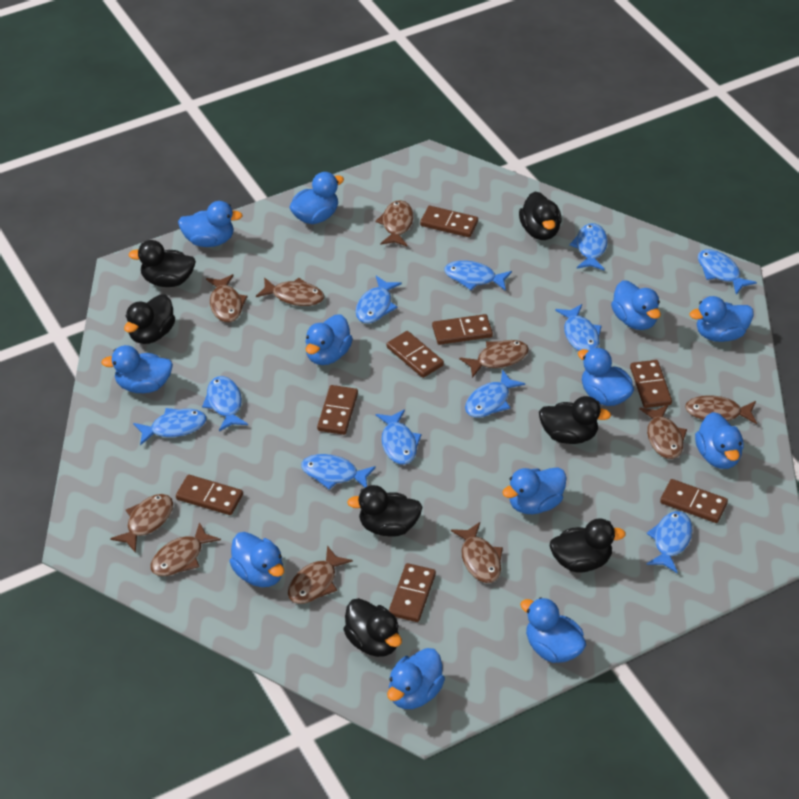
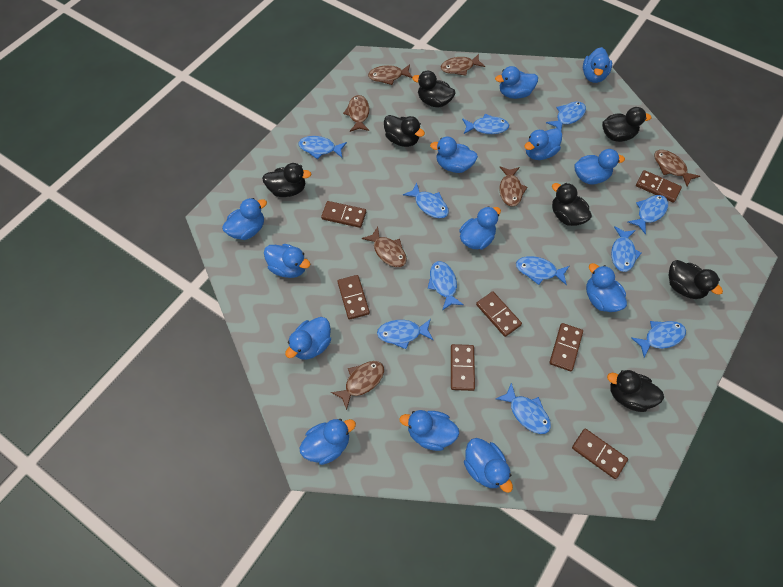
blue duck: [101,345,173,393] [178,201,243,247] [229,532,284,587] [289,172,344,224] [305,314,353,365] [387,648,445,709] [502,467,567,514] [520,597,586,663] [578,347,634,406] [611,280,661,330] [690,296,754,342] [695,412,744,469] = 12 -> [222,198,267,240] [264,244,310,278] [285,317,331,360] [299,419,356,465] [399,410,459,451] [430,137,478,173] [459,206,501,250] [464,438,513,493] [495,66,538,99] [524,128,562,160] [574,149,625,185] [583,47,612,83] [586,263,627,312] = 13
brown domino: [176,475,243,515] [317,385,358,435] [387,331,444,378] [389,563,436,622] [420,206,478,237] [432,314,493,345] [630,360,672,408] [660,479,728,523] = 8 -> [321,201,366,228] [337,275,370,320] [451,344,475,391] [476,291,522,337] [549,323,583,371] [572,429,628,479] [636,170,682,203] = 7
brown fish: [110,494,173,553] [151,522,221,576] [206,274,248,322] [256,277,324,306] [288,545,353,604] [375,200,413,247] [451,522,503,583] [459,340,529,378] [640,404,687,459] [685,396,757,424] = 10 -> [331,361,384,410] [343,95,370,132] [362,227,407,267] [368,64,413,85] [441,54,485,76] [499,166,527,207] [654,150,700,187] = 7

